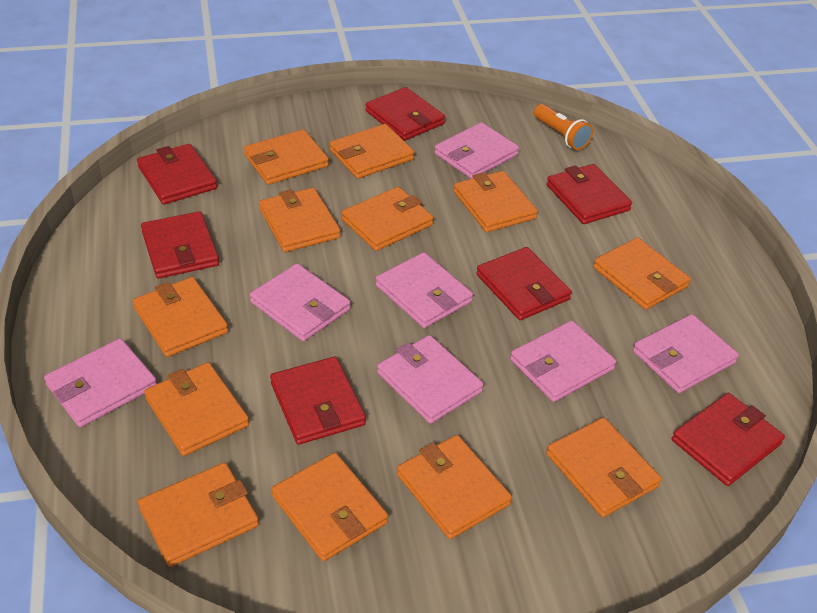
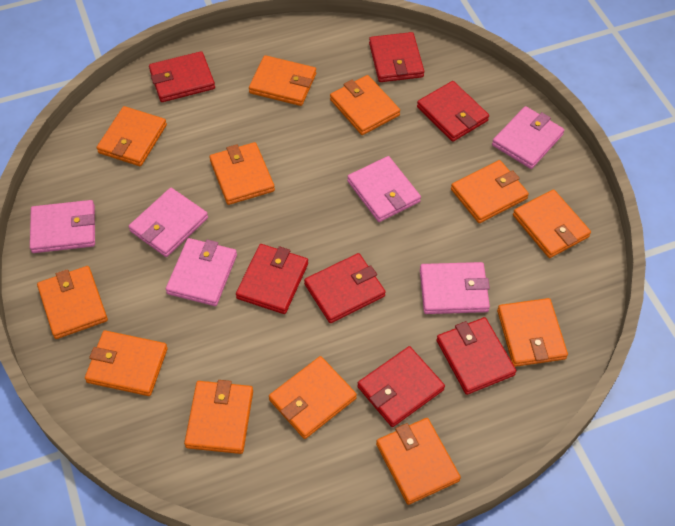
orange flashlight: [534,104,593,150] = 1 -> none = 0
pink wallet: [44,338,157,427] [250,263,351,341] [376,252,473,328] [377,335,484,424] [435,122,519,179] [510,320,616,402] [633,314,739,393] = 7 -> [30,200,95,253] [129,188,208,257] [166,238,237,306] [347,156,421,222] [420,262,490,314] [492,106,565,169] = 6

